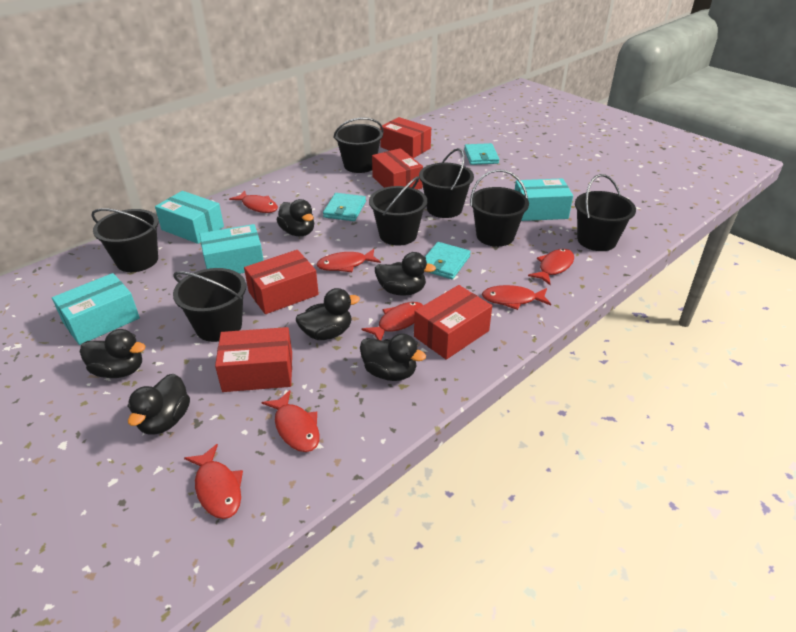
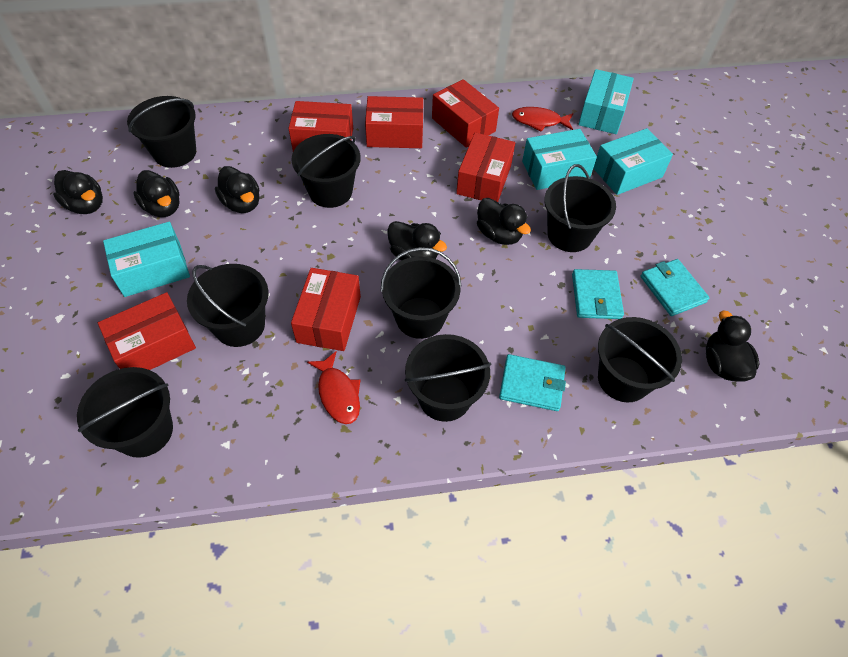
black bucket: [91,208,159,272] [173,268,246,342] [333,117,383,173] [369,176,427,246] [419,148,474,218] [470,170,529,247] [575,174,636,251] = 7 -> [77,367,173,458] [127,96,196,168] [187,264,269,347] [291,134,360,208] [381,247,461,339] [405,334,492,422] [544,164,616,252] [598,317,682,402] = 8
red box: [215,327,292,392] [244,250,319,314] [372,148,423,190] [380,117,431,158] [414,285,492,360] = 5 -> [98,292,196,370] [288,101,353,151] [291,268,361,351] [365,96,423,148] [432,79,499,148] [456,132,515,202] = 6
red fish: [184,444,243,519] [229,190,278,213] [262,390,320,452] [316,249,381,272] [362,302,423,340] [482,285,551,310] [528,249,574,285] = 7 -> [307,351,361,424] [512,107,573,132] = 2

